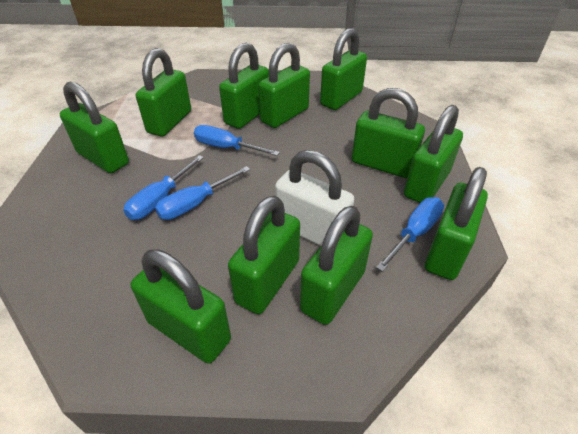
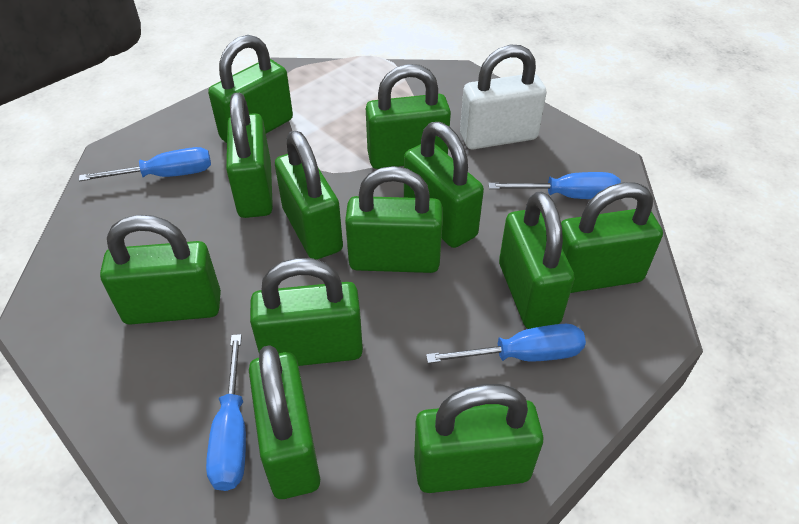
green padlock: [60,82,129,173] [131,250,231,363] [136,48,191,137] [219,43,269,129] [228,196,300,314] [258,43,310,128] [300,206,373,325] [320,28,367,110] [352,88,425,178] [404,105,463,203] [425,167,488,280] = 11 -> [100,215,221,325] [208,35,293,143] [226,93,273,218] [249,345,320,499] [250,258,363,366] [275,131,343,260] [345,166,443,273] [366,64,451,169] [404,122,484,248] [414,384,543,493] [499,191,574,329] [561,182,663,293] = 12

